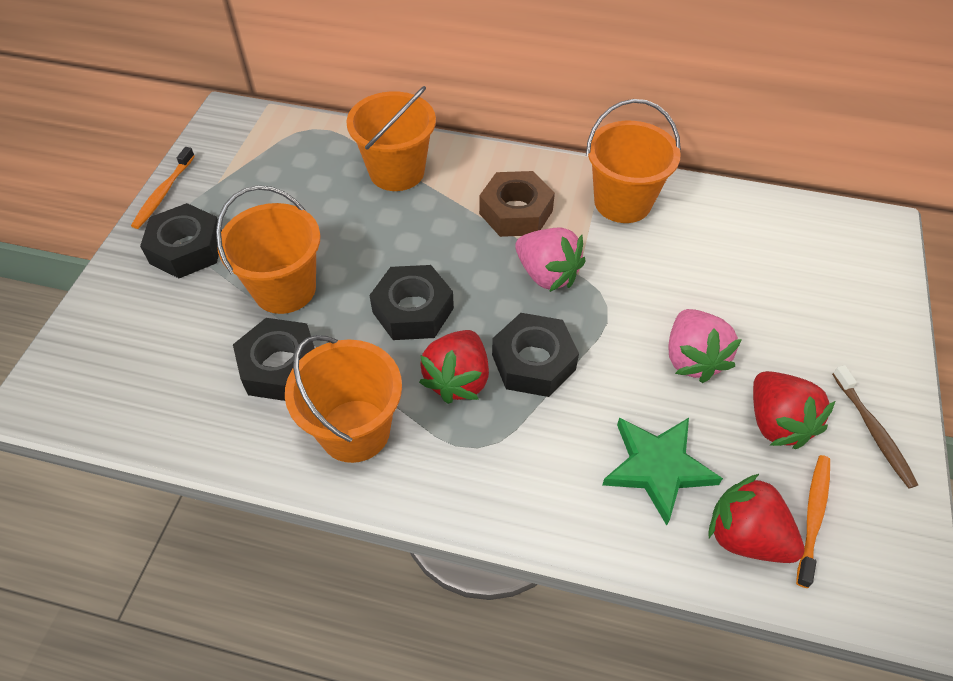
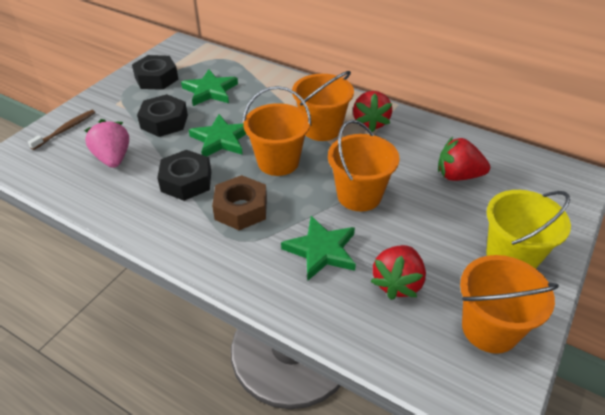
black nut: [140,203,222,278] [233,318,315,401] [369,265,454,340] [492,313,579,397] = 4 -> [132,55,178,90] [137,94,188,137] [157,150,211,201] = 3
green star: [602,418,723,525] = 1 -> [181,69,238,106] [189,114,246,157] [281,216,356,281] = 3
orange toothbrush: [131,147,195,229] [796,455,830,588] = 2 -> none = 0
pink strawberry: [515,227,585,292] [668,309,742,383] = 2 -> [84,119,129,168] = 1
yellow bucket: none = 0 -> [486,190,571,269] = 1

